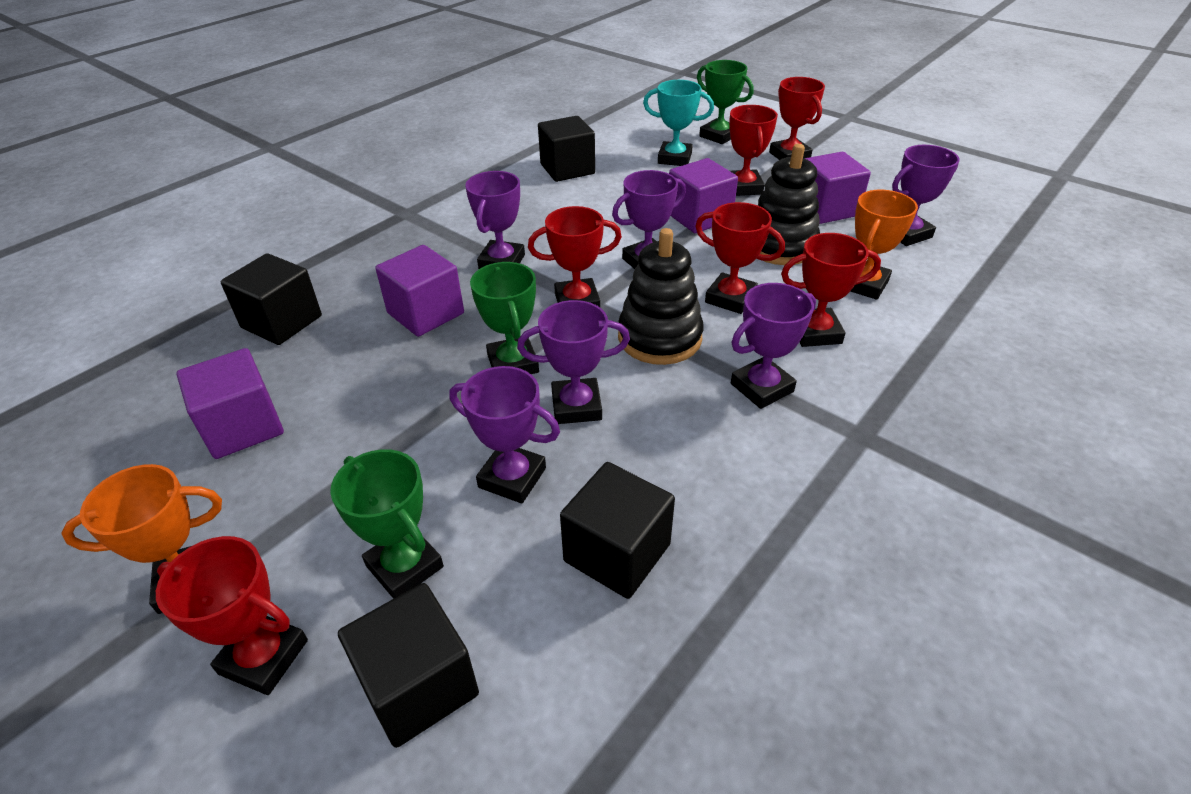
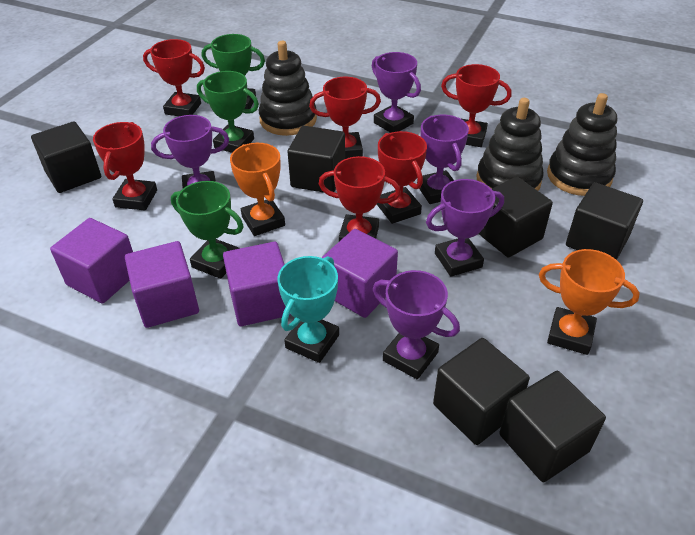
black cube: [221,253,322,345] [338,583,479,748] [538,116,595,182] [560,462,675,599] = 4 -> [31,121,101,193] [288,126,345,193] [433,338,530,445] [479,177,553,258] [499,371,606,482] [566,182,643,260] = 6
black stacking toy: [618,228,704,365] [758,144,820,265] = 2 -> [259,41,317,136] [476,98,544,191] [547,93,617,196] = 3
purple trophy: [449,366,560,503] [465,171,525,269] [517,300,630,424] [612,170,686,269] [731,283,816,409] [892,145,960,246] = 6 -> [151,115,229,188] [372,52,421,133] [373,270,460,379] [417,115,469,204] [426,179,504,277] = 5

